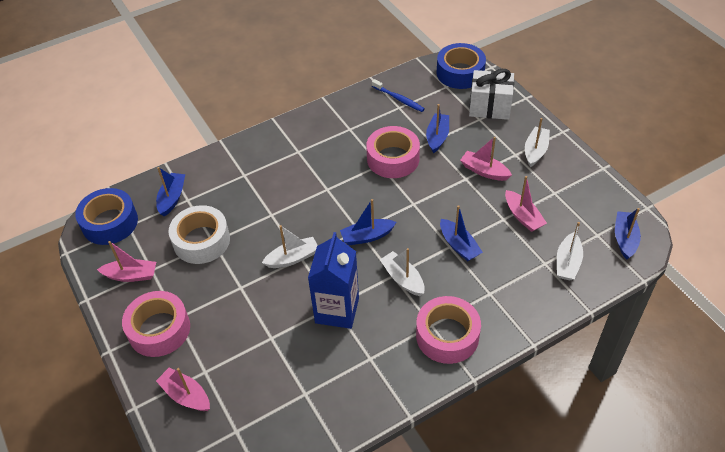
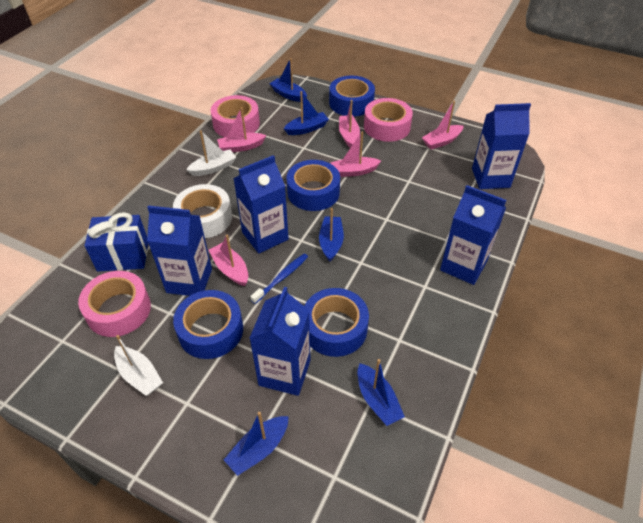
blue carton: [308,232,359,329] = 1 -> [147,206,212,296] [234,155,289,254] [249,287,311,396] [440,185,506,285] [472,103,531,189] = 5
blue gift: none = 0 -> [84,212,148,272] = 1
blue tape: [75,188,138,245] [436,43,486,89] = 2 -> [173,290,243,359] [286,160,340,211] [304,288,369,357] [329,76,375,117] = 4
pink boat: [97,241,156,282] [156,367,210,411] [460,137,512,181] [505,176,547,232] = 4 -> [209,235,248,286] [217,107,266,152] [330,131,381,177] [339,100,360,148] [422,101,464,150] = 5
white boat: [262,225,318,268] [380,248,425,296] [525,118,550,167] [557,222,583,281] = 4 -> [114,335,163,396] [186,130,236,176] = 2
white gift: [469,69,514,120] = 1 -> none = 0

